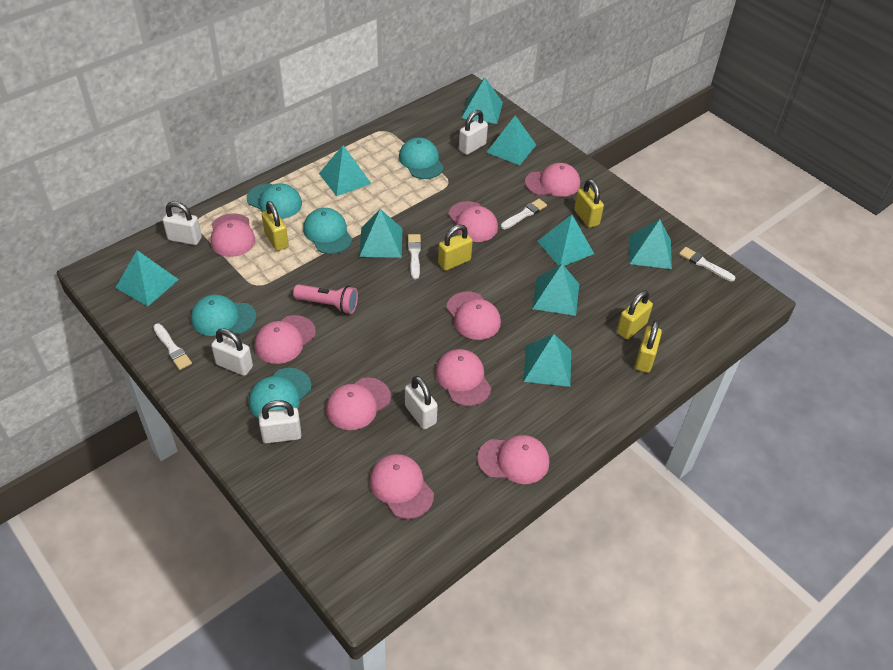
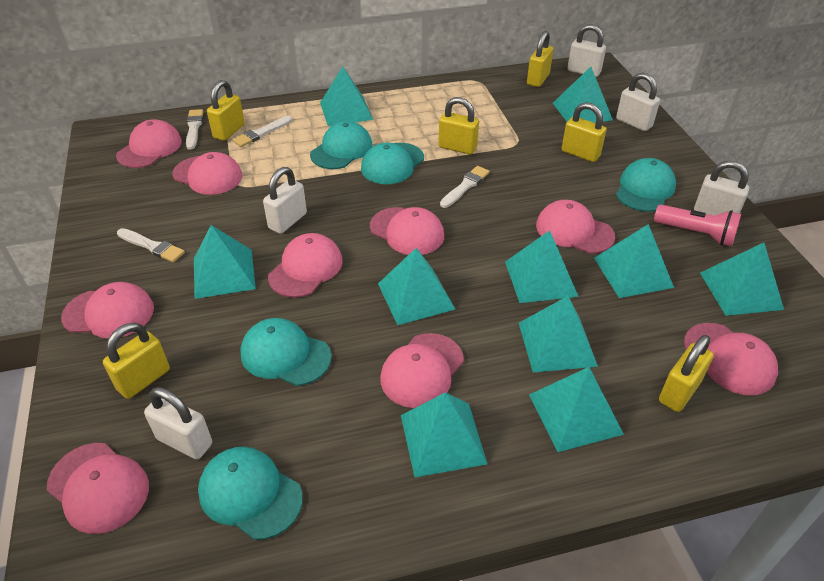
turquoise pyramid: [115,250,179,306] [319,145,372,196] [359,209,403,258] [462,78,503,124] [486,116,536,165] [523,334,571,387] [532,264,579,316] [538,215,594,266] [630,219,672,269] = 9 -> [194,225,256,299] [320,66,373,126] [378,248,455,325] [401,392,487,477] [505,230,578,303] [519,296,598,372] [529,367,624,452] [553,67,613,123] [594,224,674,298] [700,242,784,316] = 10
yellow padlock: [262,201,289,251] [438,225,473,271] [574,179,604,228] [617,290,653,339] [635,320,662,373] = 5 -> [103,323,170,399] [207,80,245,141] [438,97,479,154] [527,31,554,87] [562,102,607,162] [659,335,714,412] = 6

